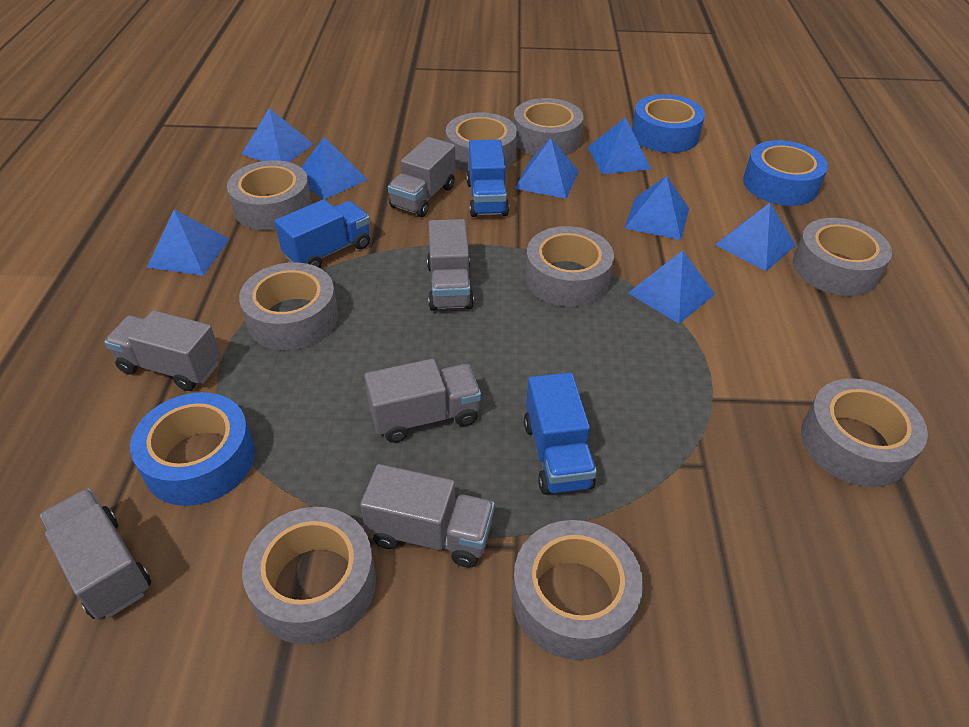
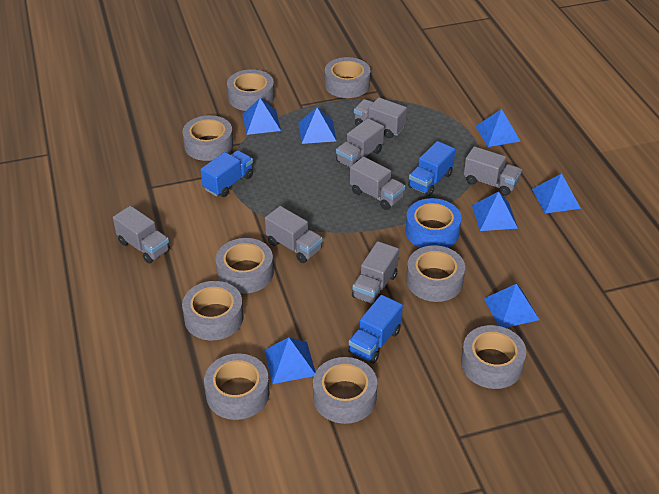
blue pyramid: [147,209,229,276] [242,108,313,162] [301,137,367,199] [515,138,579,199] [587,117,652,174] [625,176,689,240] [628,250,715,324] [715,203,796,271] = 8 -> [242,98,281,135] [264,337,315,384] [299,107,336,144] [472,191,518,231] [475,109,521,147] [484,284,540,328] [532,173,581,214] = 7
blue tape: [130,392,255,506] [632,94,705,153] [743,140,828,206] = 3 -> [405,198,461,248] = 1
grey truck: [40,488,151,619] [104,310,221,391] [360,464,495,568] [364,359,481,443] [388,137,456,217] [427,219,474,311] = 6 -> [113,206,170,263] [265,206,323,263] [336,118,384,167] [350,157,405,210] [352,241,399,304] [354,97,407,138] [464,146,522,196] = 7

